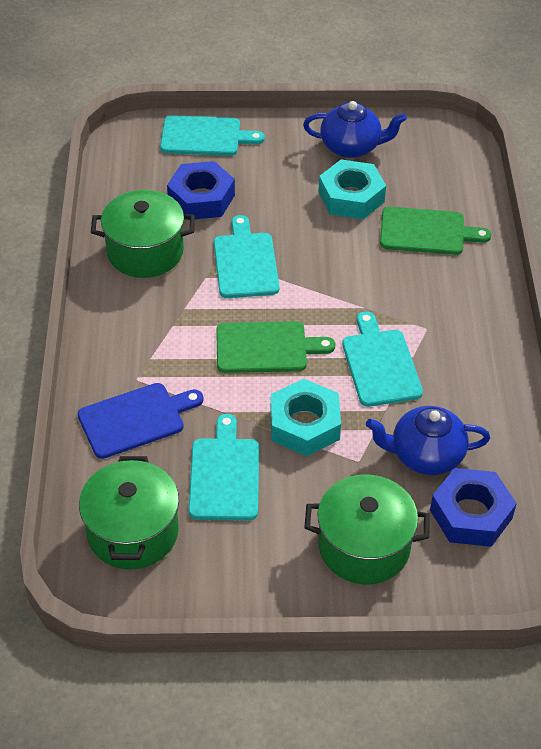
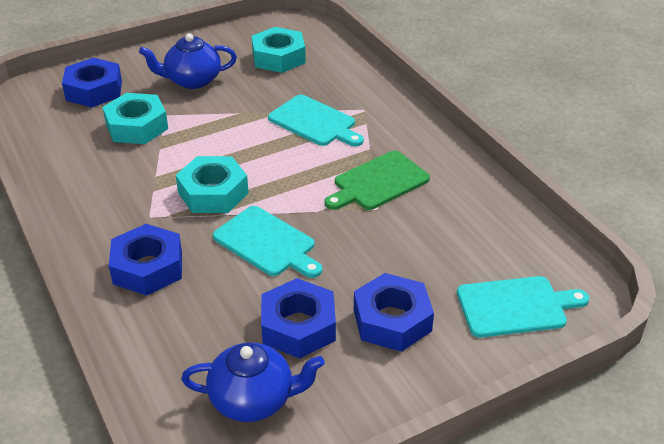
blue cutting board: [78,383,204,459] = 1 -> none = 0
blue nut: [167,161,235,220] [430,468,517,547] = 2 -> [62,58,122,108] [109,224,182,296] [261,278,336,359] [354,273,434,352] = 4
green cutting board: [216,321,335,373] [380,207,491,255] = 2 -> [325,151,430,210] = 1
green pot: [79,456,179,570] [91,190,195,278] [304,474,430,584] = 3 -> none = 0
turquoise cutting board: [160,115,265,156] [189,414,259,521] [214,215,280,298] [342,311,423,407] = 4 -> [213,206,322,278] [268,95,364,147] [457,276,590,338] = 3
turquoise nut: [271,379,341,456] [318,159,386,219] = 2 -> [102,93,168,144] [176,156,249,213] [252,27,306,73] = 3

